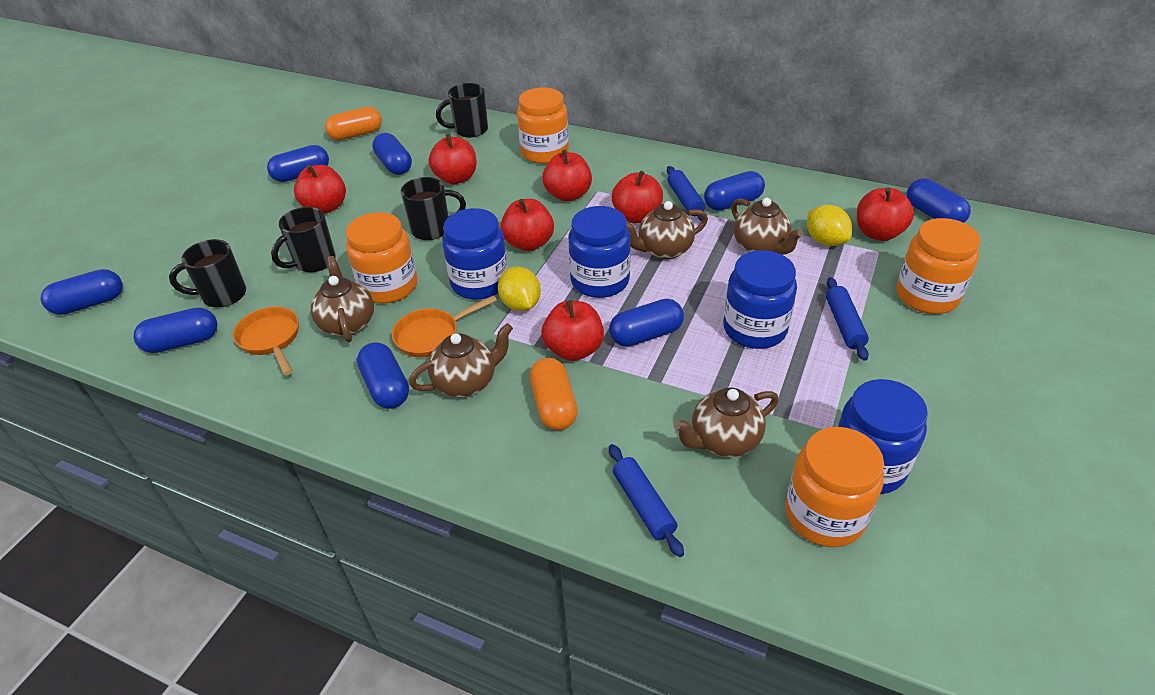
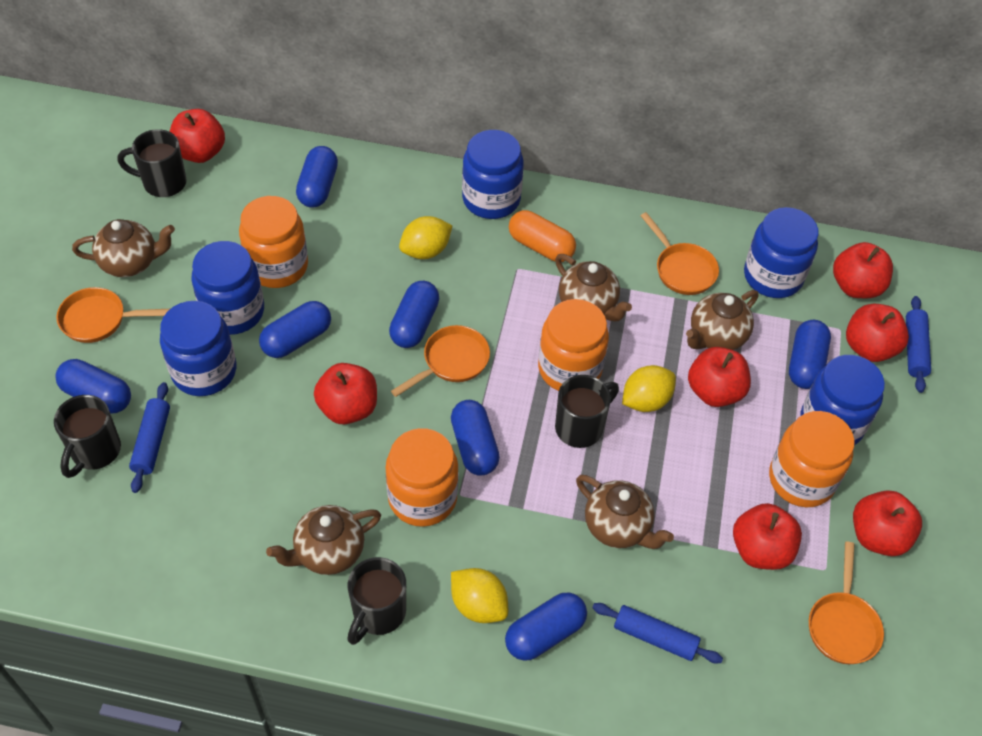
blue capsule: [41,269,123,315] [133,307,218,353] [267,145,329,182] [357,342,409,409] [372,133,412,175] [609,299,684,347] [704,171,765,211] [907,179,971,223] = 8 -> [55,359,131,414] [259,301,331,358] [296,146,338,208] [389,281,439,348] [451,400,500,476] [505,592,587,661] [789,320,831,389] = 7
blue jar: [442,208,508,300] [568,206,631,298] [723,250,797,349] [837,379,928,494] = 4 -> [160,301,236,396] [191,241,264,335] [462,130,524,219] [744,207,819,298] [800,355,885,445] = 5
orange capsule: [325,107,382,140] [530,358,578,430] = 2 -> [509,210,576,262] = 1
orange pan: [233,307,299,375] [392,295,497,357] = 2 -> [56,287,170,343] [391,325,490,397] [640,212,719,295] [809,542,884,664] = 4
yellow lemon: [498,266,541,311] [807,205,852,246] = 2 -> [399,216,453,259] [451,568,508,623] [622,365,676,412] = 3

